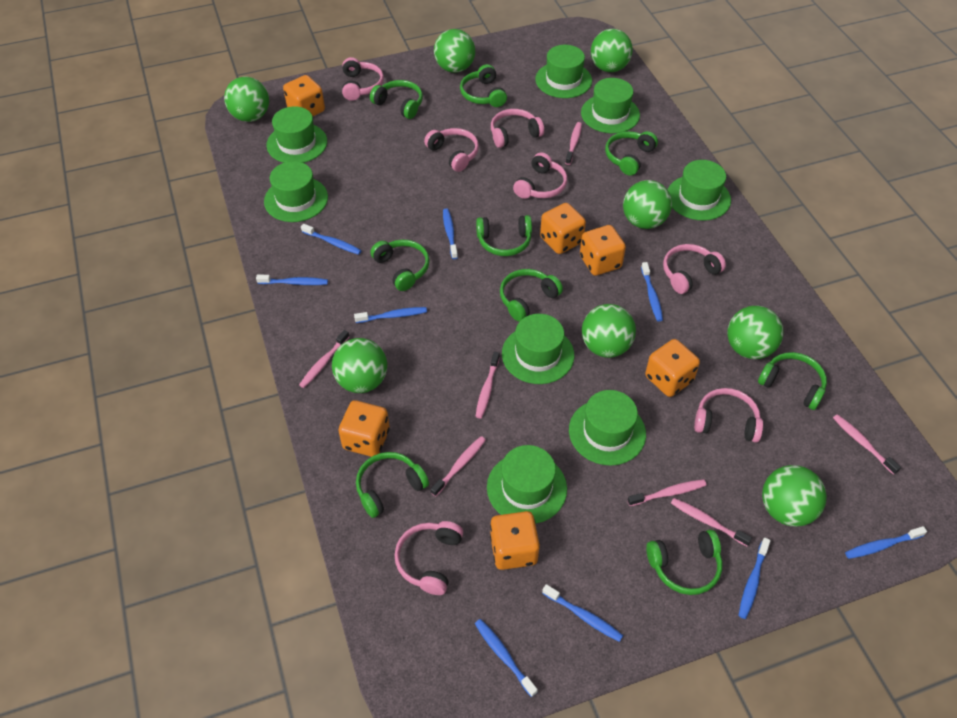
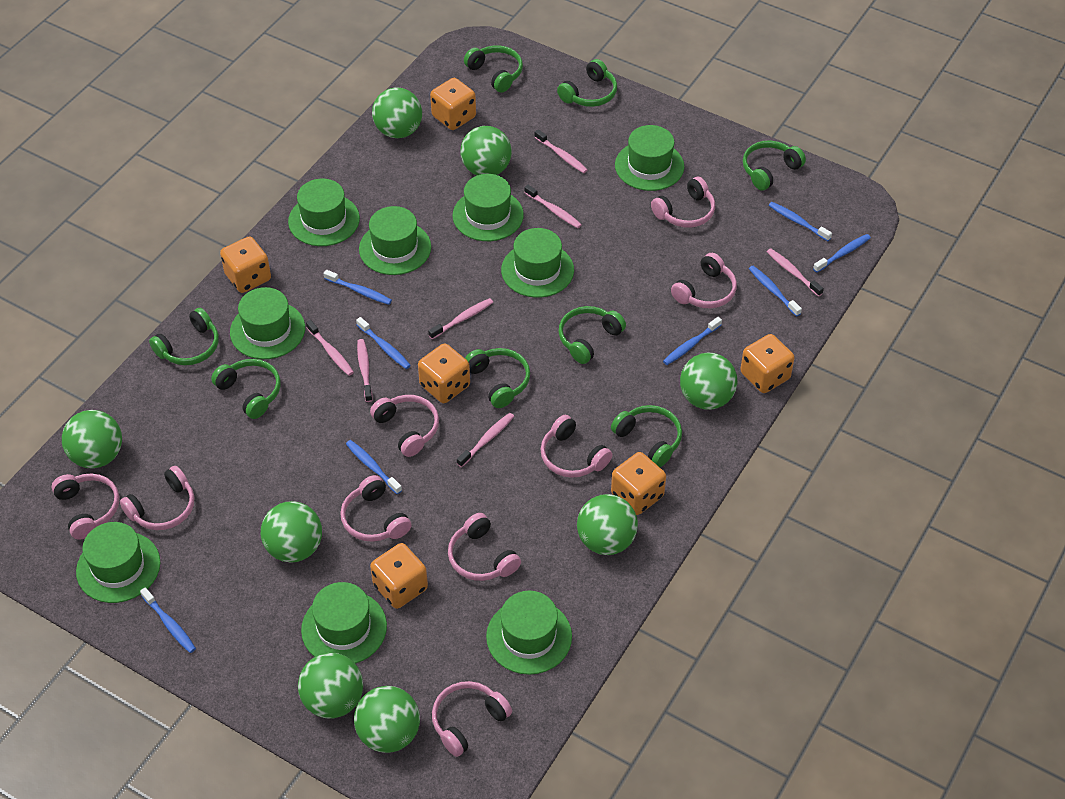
blue toothbrush: [256,275,328,285] [301,224,362,255] [354,307,427,323] [443,208,458,259] [475,619,538,697] [542,584,623,642] [641,262,663,322] [739,538,770,619] [845,526,927,559] = 9 -> [140,587,196,653] [323,270,392,305] [346,440,402,494] [356,317,411,369] [663,317,722,365] [749,266,802,317] [768,202,832,241] [813,234,871,273] = 8
green hat: [264,161,328,222] [267,106,327,163] [487,445,567,523] [502,314,574,384] [535,45,592,98] [569,390,646,466] [581,78,640,133] [668,160,731,221] = 8 -> [76,522,160,603] [230,287,305,359] [288,179,360,246] [301,582,387,664] [359,206,431,275] [453,174,524,241] [486,591,572,675] [501,228,574,298] [615,125,684,191] = 9
green headphones: [356,452,429,518] [370,80,423,119] [371,240,430,291] [460,64,507,107] [476,215,532,256] [500,269,563,322] [605,131,658,175] [646,530,723,595] [758,352,827,410] = 9 -> [149,308,219,365] [211,359,281,419] [464,45,523,93] [465,348,530,408] [557,59,617,107] [559,306,626,364] [611,405,682,467] [743,141,806,191] = 8
pink headphones: [342,57,384,101] [395,521,463,595] [424,128,479,172] [491,109,544,148] [513,152,567,199] [663,244,726,294] [694,388,763,443] = 7 -> [52,474,120,539] [120,466,194,530] [340,475,411,542] [370,395,439,457] [432,681,512,757] [448,513,521,581] [540,415,612,478] [651,177,715,228] [671,253,737,308] = 9

